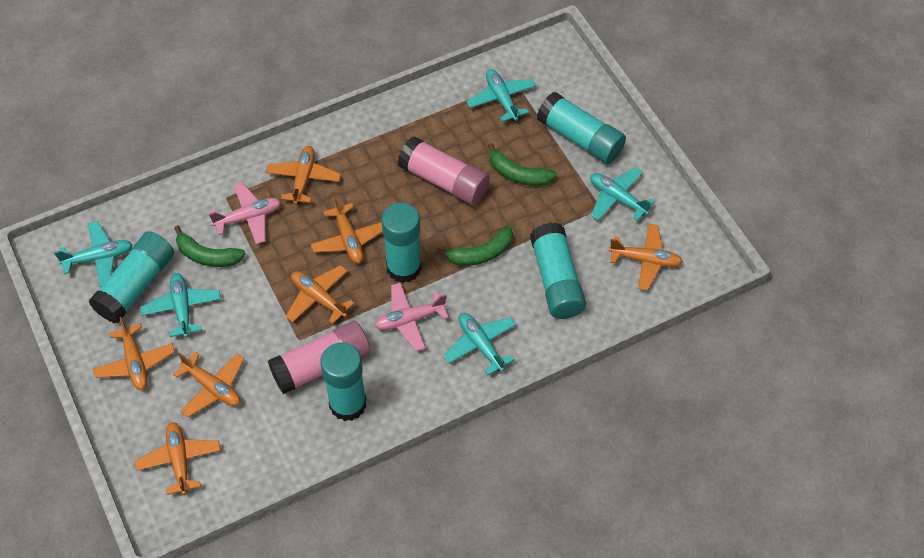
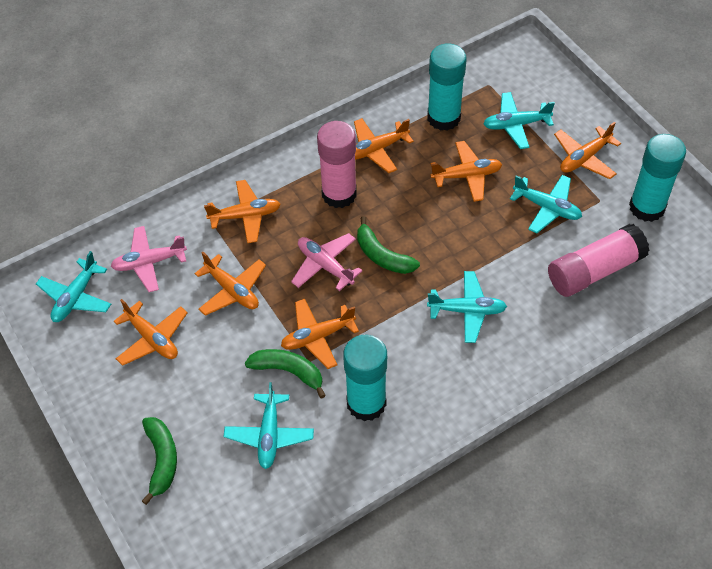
turquoise glue stick: [89,231,174,323] [320,343,366,421] [381,203,422,283] [530,223,586,319] [537,92,626,164] = 5 -> [343,335,387,421] [427,43,467,131] [629,134,686,222] = 3

